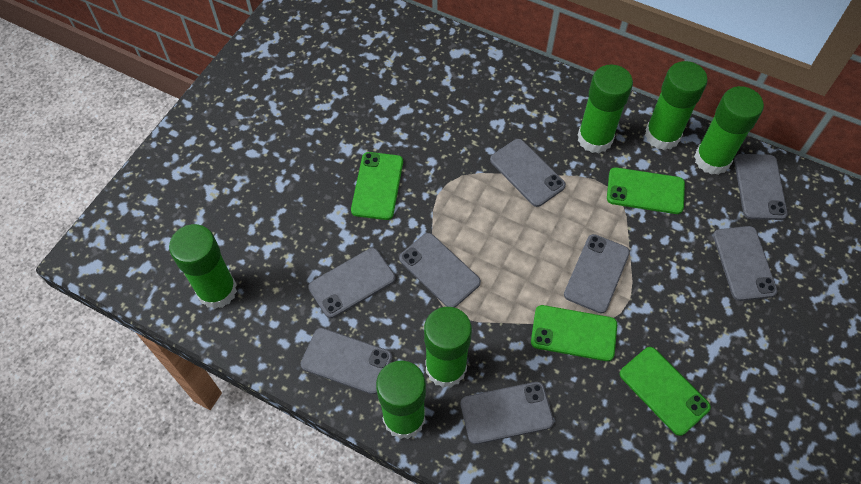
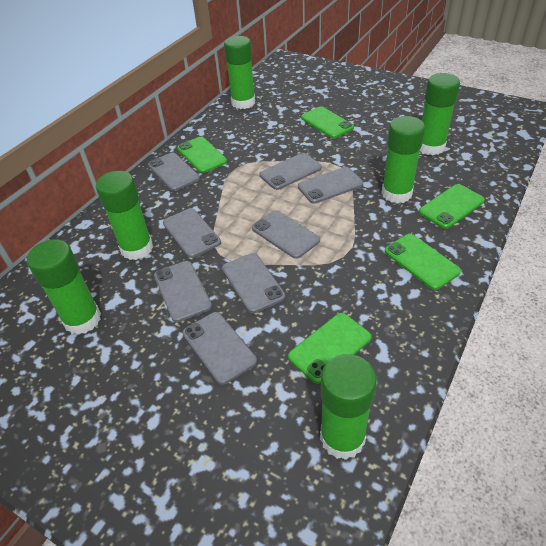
green phone: [351,152,403,220] [531,305,617,361] [607,167,685,214] [620,347,711,436] = 4 -> [177,137,227,173] [288,313,371,384] [301,107,354,138] [385,234,461,290] [419,184,485,229] = 5

